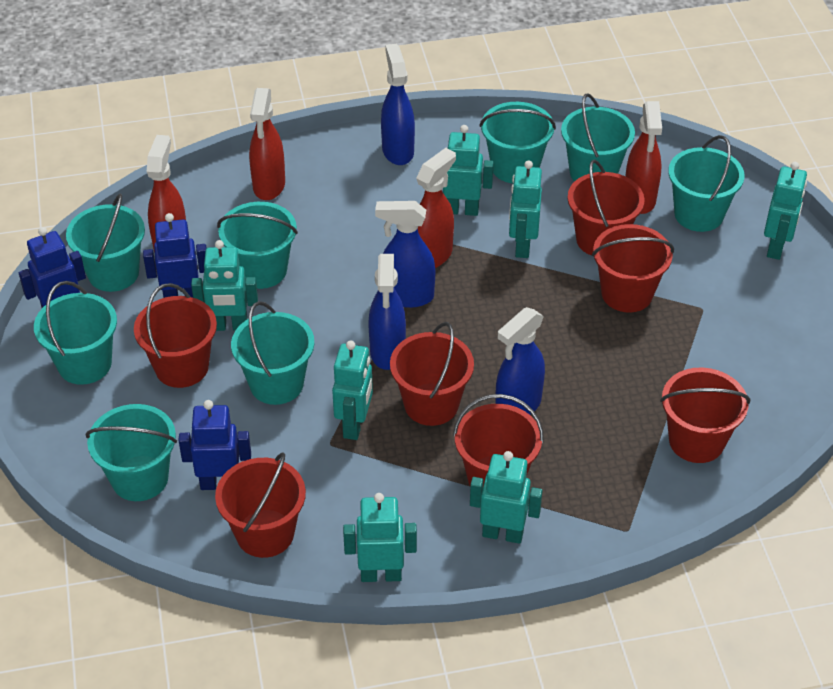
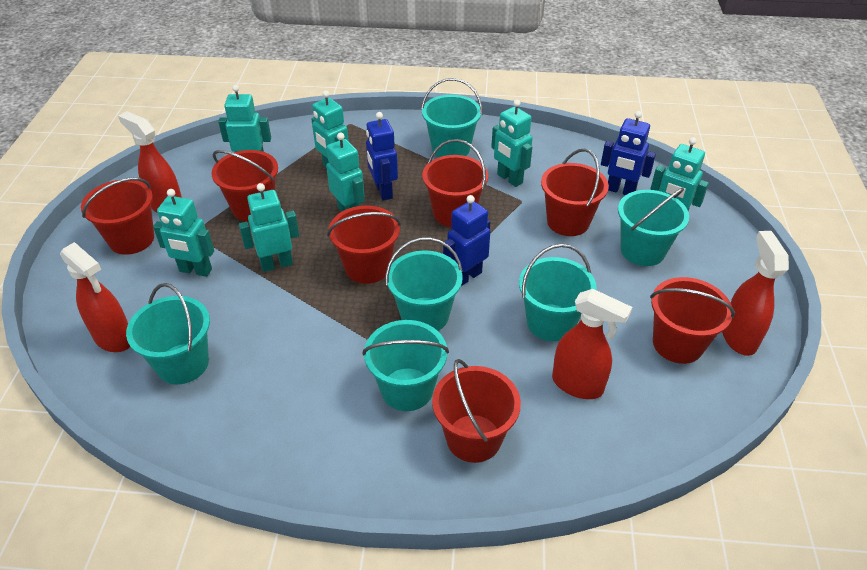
blue spray bottle: [368,254,406,370] [375,201,435,308] [381,44,415,165] [496,307,545,415] = 4 -> none = 0
turquoise bucket: [34,281,117,385] [66,194,145,292] [85,404,177,501] [217,202,298,289] [231,301,314,405] [480,102,556,183] [561,93,635,181] [668,135,745,232] = 8 -> [126,283,210,384] [362,320,449,411] [386,237,463,331] [421,78,483,157] [519,244,596,341] [618,188,689,266] = 6

